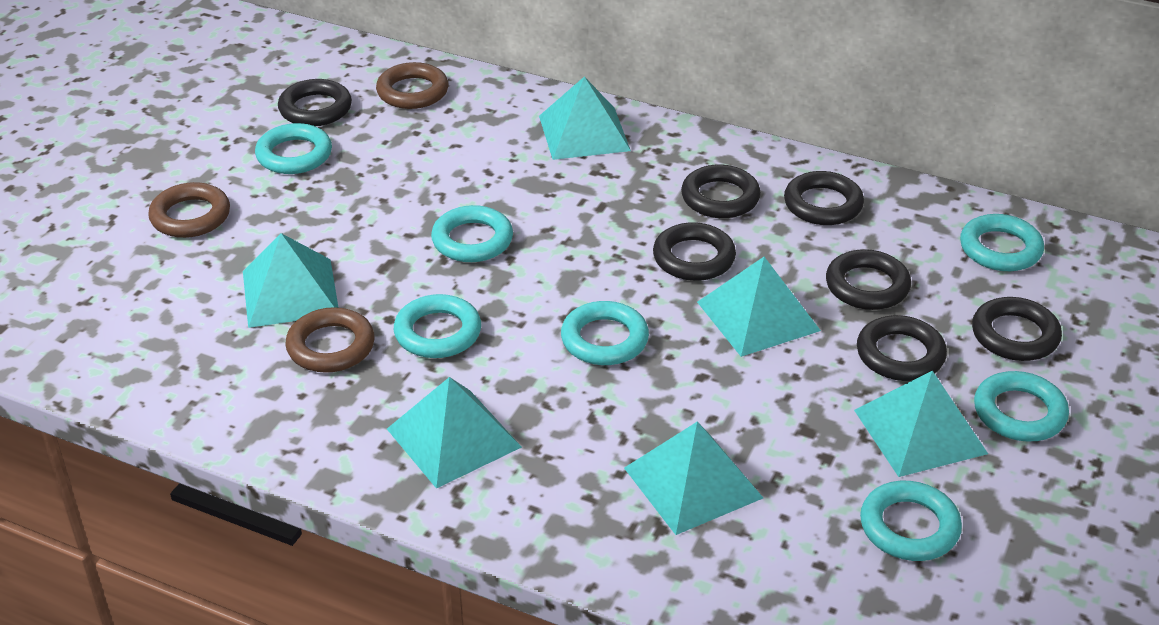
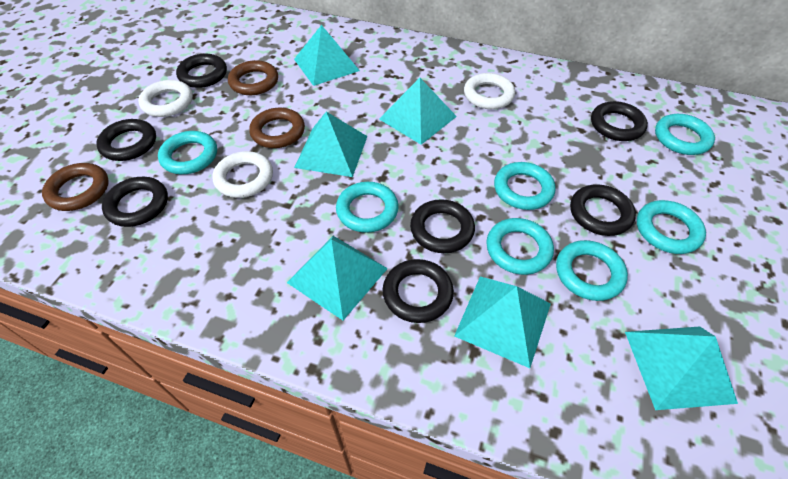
white ring: none = 0 -> [138,80,193,117] [212,151,273,198] [464,73,515,109] = 3

